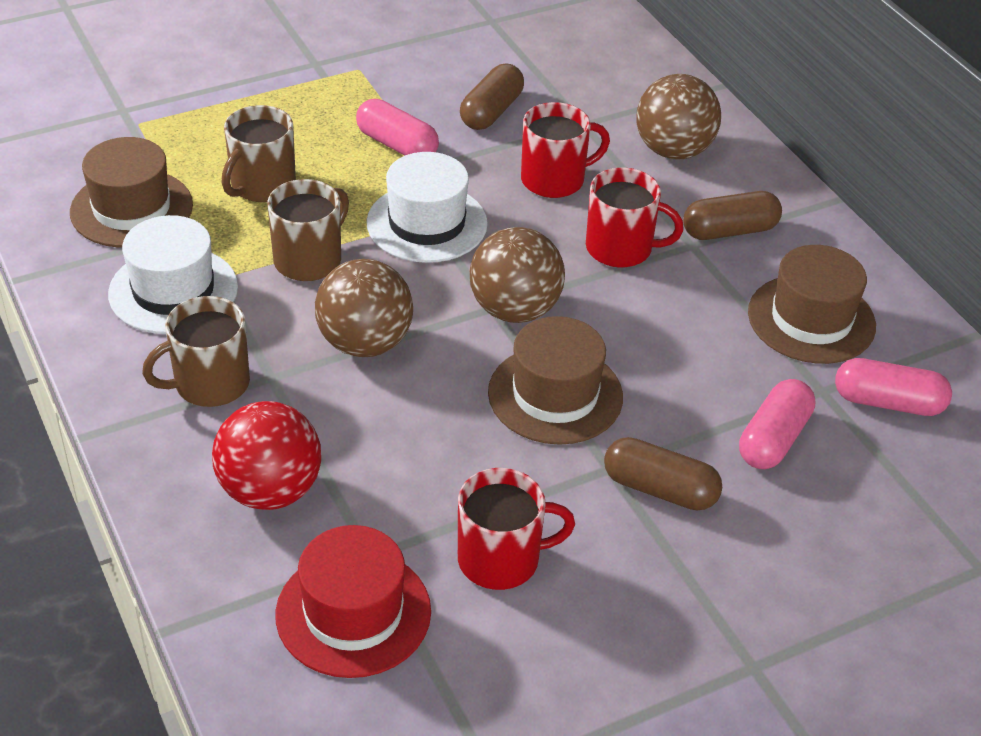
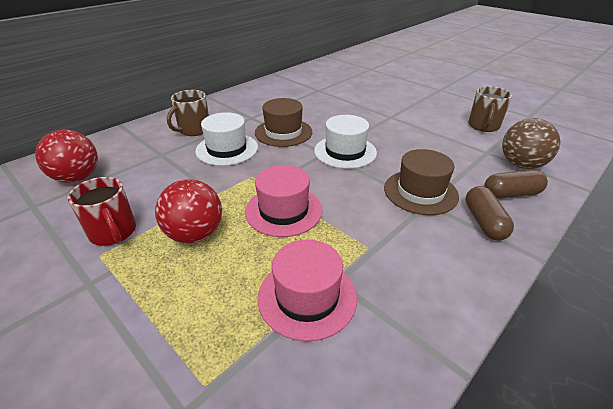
brown ball: [315,259,413,357] [470,227,565,323] [636,74,721,160] = 3 -> [502,118,560,169] = 1
brown capsule: [460,64,524,130] [604,437,722,510] [683,191,782,240] = 3 -> [466,186,514,240] [484,170,548,199] = 2
brown hat: [70,137,193,247] [488,316,623,445] [748,245,876,364] = 3 -> [255,98,312,147] [384,149,459,215] = 2
brown mug: [142,296,250,407] [222,105,296,202] [267,179,349,281] = 3 -> [167,90,209,136] [468,86,512,132] = 2
pink capsule: [356,99,439,156] [739,379,815,469] [835,358,952,416] = 3 -> none = 0
pink hat: none = 0 -> [245,165,323,237] [258,239,357,341] = 2
red ball: [212,401,321,510] = 1 -> [35,130,98,183] [155,179,222,244] = 2
red hat: [275,525,431,678] = 1 -> none = 0
red mug: [458,468,575,590] [521,102,610,198] [586,168,684,268] = 3 -> [68,177,136,246] = 1

